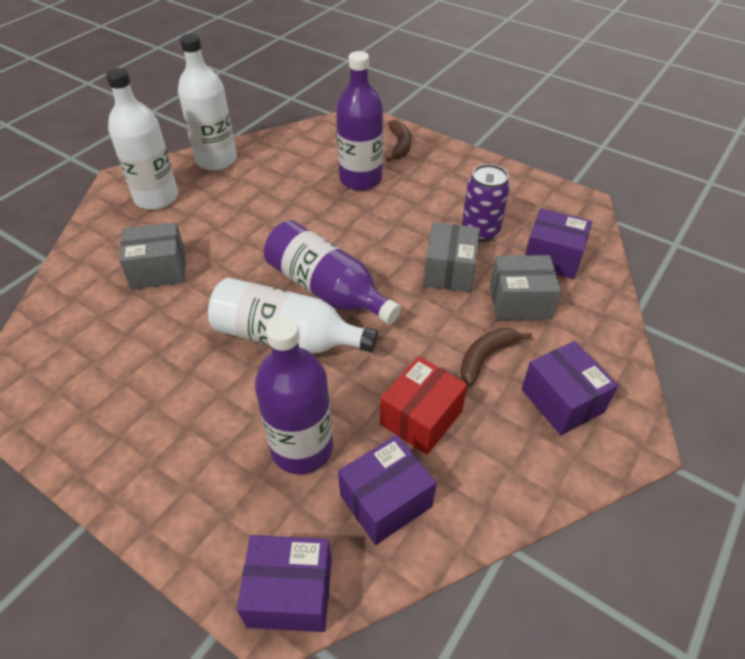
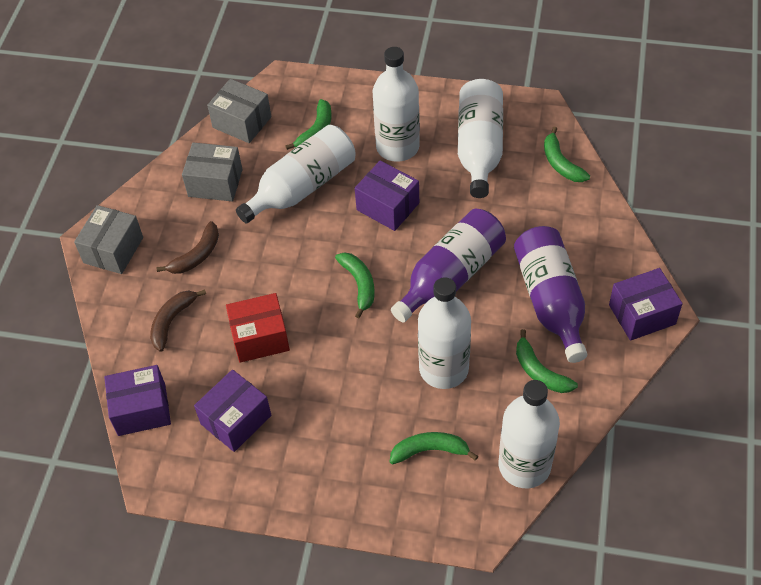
green banana: none = 0 -> [285,99,332,150] [335,252,375,319] [390,432,478,464] [516,329,578,393] [544,127,590,182] = 5
purple bottle: [255,316,333,474] [264,220,401,324] [336,51,383,191] = 3 -> [391,209,506,323] [514,226,587,363] = 2
purple can: [462,164,510,242] = 1 -> none = 0
white bottle: [106,68,178,210] [178,34,237,171] [208,277,378,354] = 3 -> [236,125,356,224] [372,47,420,162] [418,277,471,389] [458,79,503,198] [499,380,560,488] = 5

